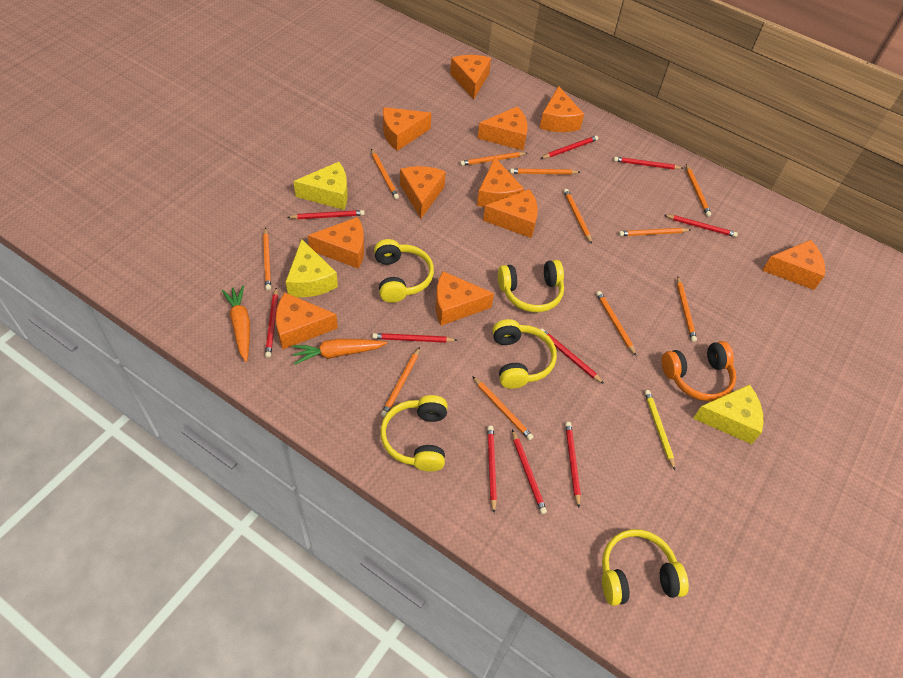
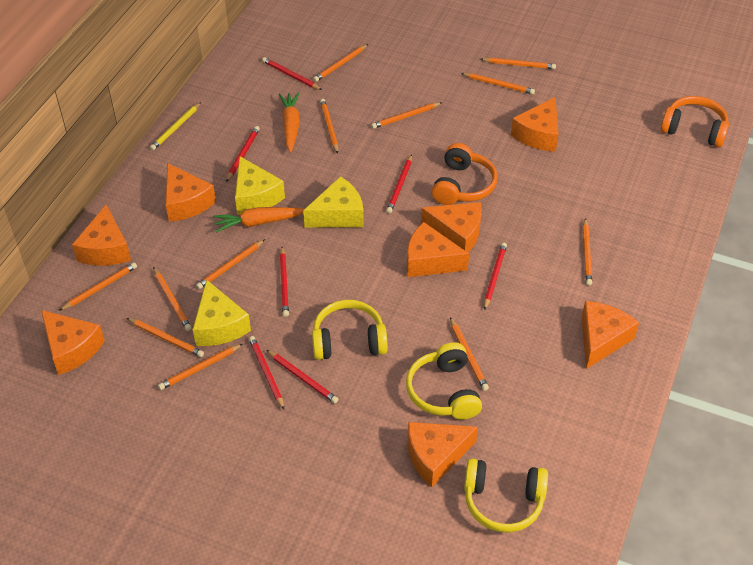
orange cheese: [276,292,338,349] [308,217,364,269] [383,107,431,151] [400,166,446,219] [436,271,494,326] [450,55,491,100] [477,106,528,150] [477,158,524,207] [483,189,538,238] [540,86,584,132] [762,240,825,290] = 11 -> [41,310,105,375] [72,205,131,266] [165,163,216,222] [407,222,469,277] [408,422,478,487] [421,202,482,252] [511,97,559,152] [581,301,639,369] = 8
orange headphones: [661,341,736,401] = 1 -> [432,143,498,205] [661,96,729,147] = 2
orange pencil: [263,227,271,290] [371,149,399,199] [381,347,420,417] [460,152,527,166] [472,376,534,440] [510,168,580,174] [564,189,592,244] [596,291,636,356] [619,228,691,236] [677,276,697,342] [686,164,711,217] = 11 -> [59,262,137,311] [127,318,204,357] [153,267,191,331] [158,344,243,390] [196,239,265,289] [313,44,368,82] [320,99,338,154] [371,102,443,129] [450,317,489,391] [461,73,535,94] [481,58,556,69] [583,218,592,286] = 12
red pencil: [265,287,278,358] [287,210,365,219] [372,333,457,343] [487,426,497,513] [512,429,547,514] [540,329,604,384] [541,136,598,158] [565,422,581,507] [614,157,683,169] [664,215,738,237] = 10 -> [226,126,260,182] [249,336,284,410] [262,57,322,90] [266,350,338,403] [280,247,289,317] [386,155,412,213] [484,243,507,310] = 7
yellow headphones: [374,239,434,303] [380,395,448,472] [493,319,557,389] [498,260,564,312] [602,529,689,606] = 5 -> [312,300,388,360] [406,342,482,420] [464,459,548,532] = 3

